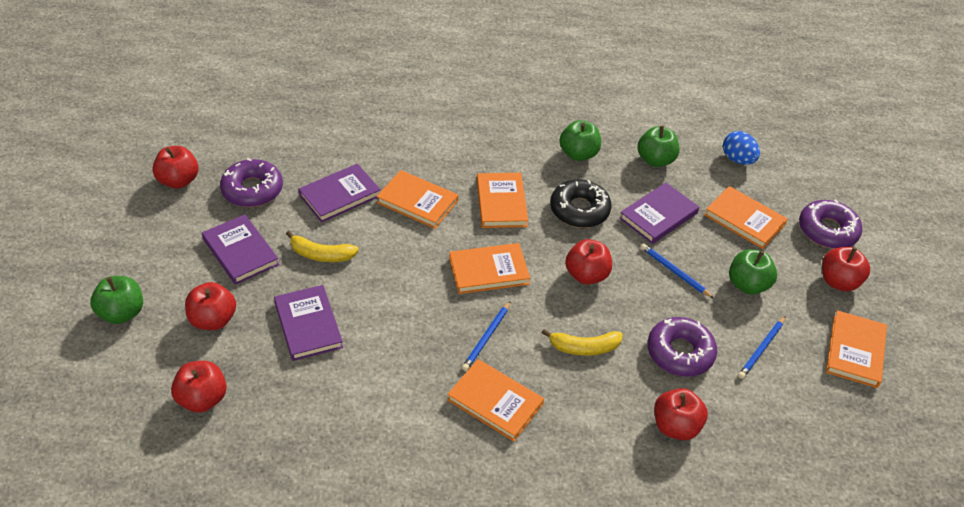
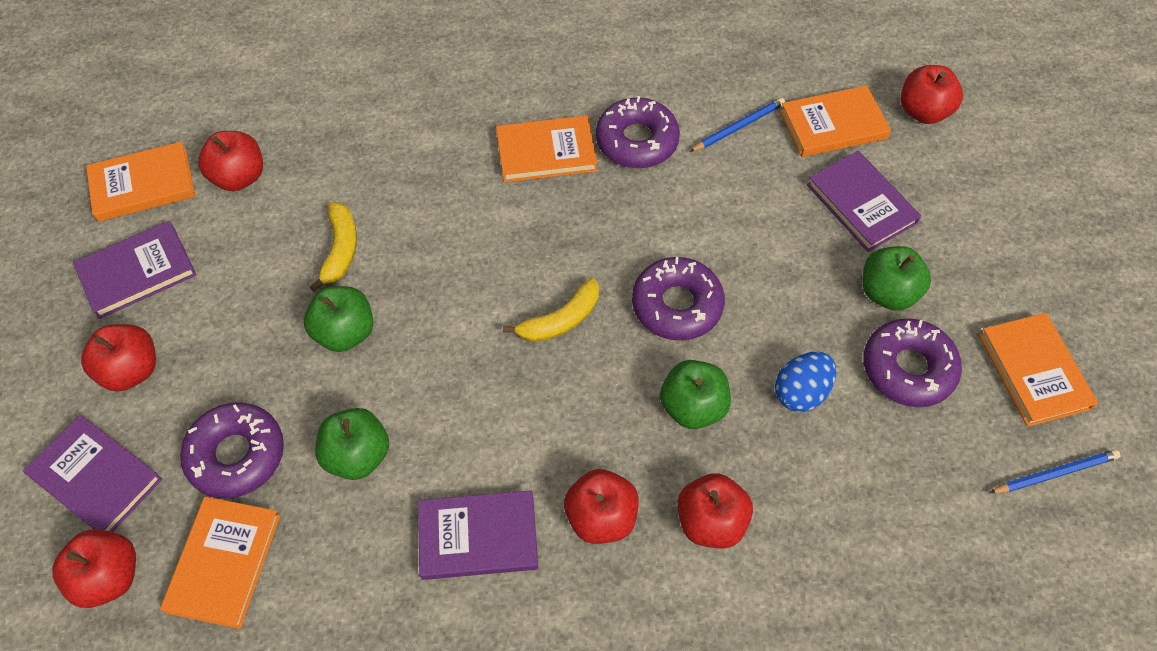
black donut: [550,179,612,228] = 1 -> none = 0
blue pencil: [462,301,511,371] [641,244,714,299] [738,316,786,379] = 3 -> [689,98,785,152] [989,449,1120,493] = 2
orange book: [377,170,458,229] [447,359,544,442] [449,243,530,294] [477,173,528,228] [704,186,788,249] [826,310,887,388] = 6 -> [86,142,195,222] [160,497,280,629] [496,115,597,183] [780,85,891,157] [979,313,1098,427] = 5
purple donut: [220,158,283,207] [647,317,717,377] [799,200,862,249] = 3 -> [180,402,284,499] [596,96,680,168] [632,257,725,341] [863,318,962,407] = 4

